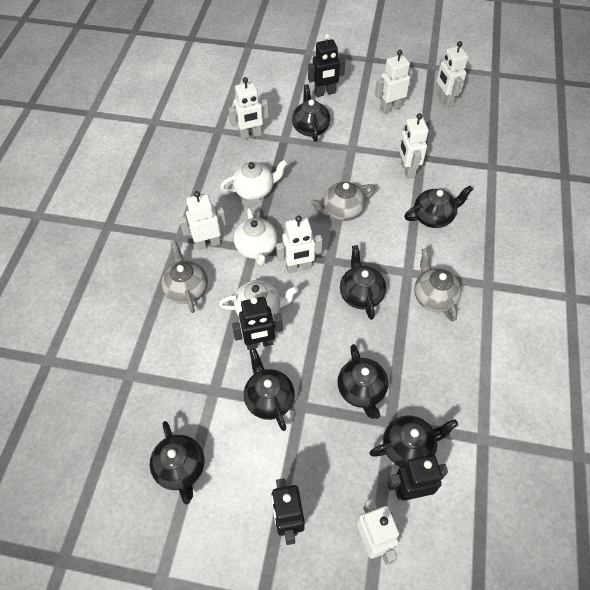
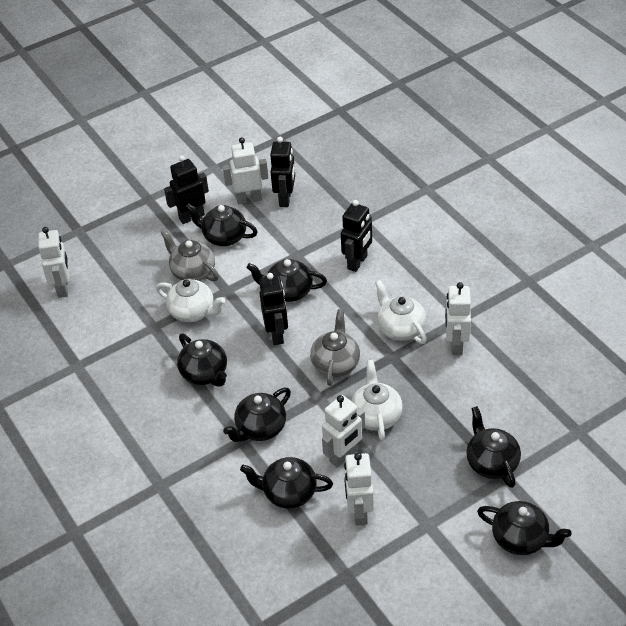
grey teapot: [161,241,208,313] [311,182,375,221] [414,248,462,321] = 3 -> [161,230,219,281] [310,309,360,386] = 2
white robot: [179,191,226,250] [228,77,269,140] [276,216,322,273] [357,498,399,565] [375,50,413,114] [399,113,429,179] [437,41,468,108] = 7 -> [38,227,69,298] [223,137,268,204] [322,395,365,467] [344,453,374,526] [445,282,471,355] = 5

